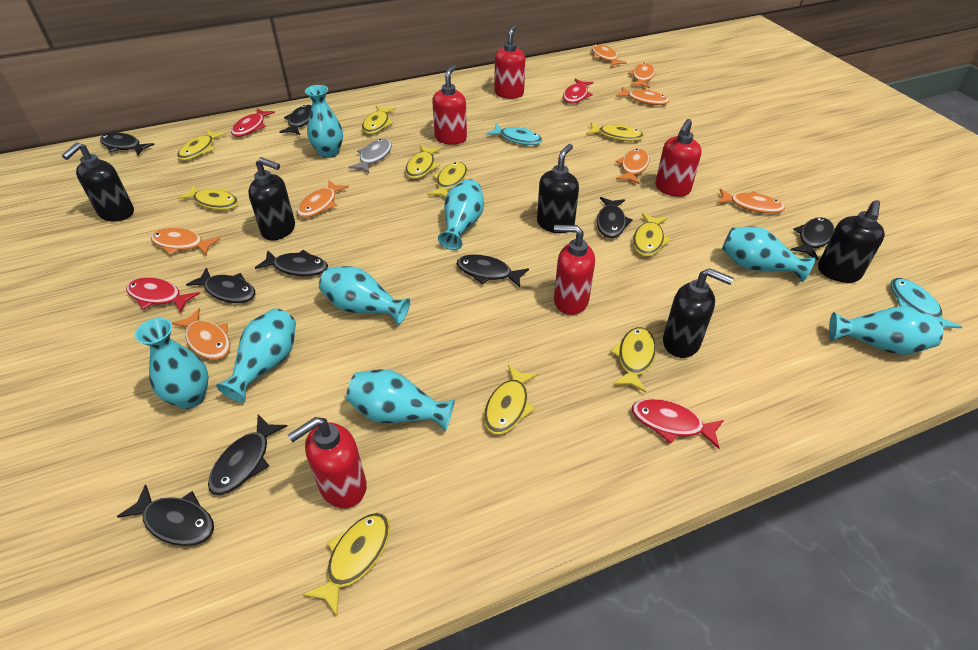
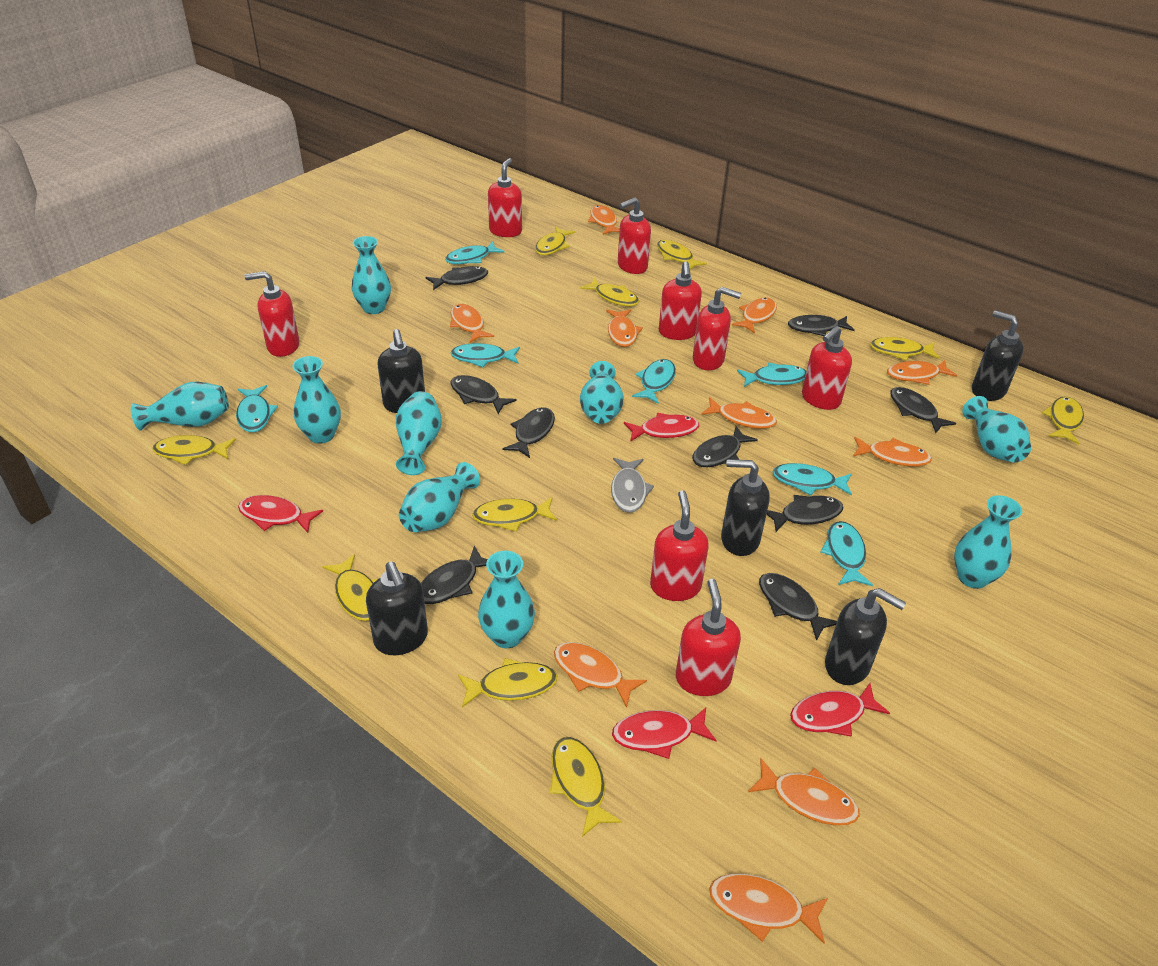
orange fish: [151,228,221,255] [172,308,230,360] [297,180,349,218] [592,44,627,67] [616,87,669,105] [616,149,650,184] [628,63,655,88] [717,189,785,214] = 8 -> [450,304,494,343] [554,642,647,708] [588,205,620,235] [606,309,643,347] [701,397,777,429] [709,874,828,944] [732,297,777,333] [748,758,860,826] [853,437,932,466] [887,360,958,385] = 10
red soap dispenser: [288,417,367,508] [432,65,467,145] [495,25,525,99] [554,225,595,315] [655,119,702,197] = 5 -> [245,271,300,357] [488,158,522,237] [618,197,651,274] [650,490,709,601] [659,261,702,340] [676,579,741,696] [693,287,741,370] [802,326,852,410] = 8
turquoise fish: [486,124,543,145] [891,278,962,328] = 2 -> [236,385,278,432] [445,242,505,264] [450,343,520,367] [632,359,676,404] [737,363,806,387] [772,463,852,496] [821,521,873,586] = 7
turquoise vase: [135,318,209,409] [216,308,296,403] [305,85,343,158] [319,266,410,325] [346,369,455,431] [438,179,484,250] [722,227,815,282] [829,306,943,355] = 8 -> [131,381,229,431] [292,356,341,444] [352,236,391,314] [396,391,442,475] [399,462,480,532] [478,551,535,648] [580,361,624,424] [954,495,1022,589] [962,396,1031,462] = 9

